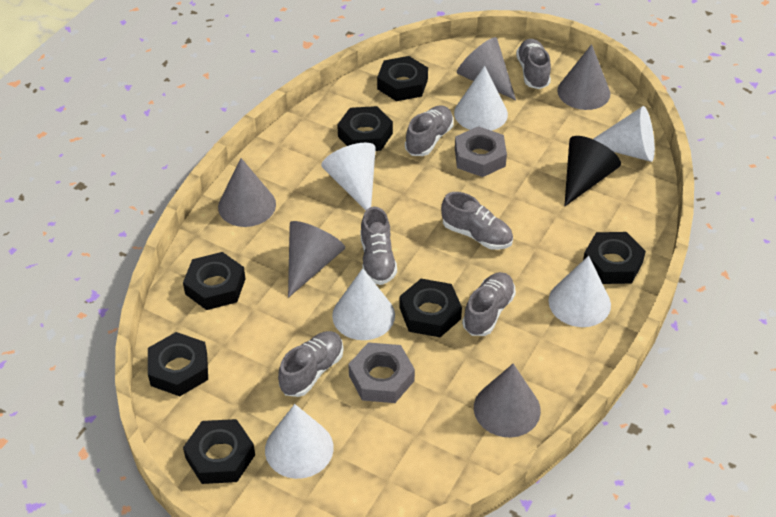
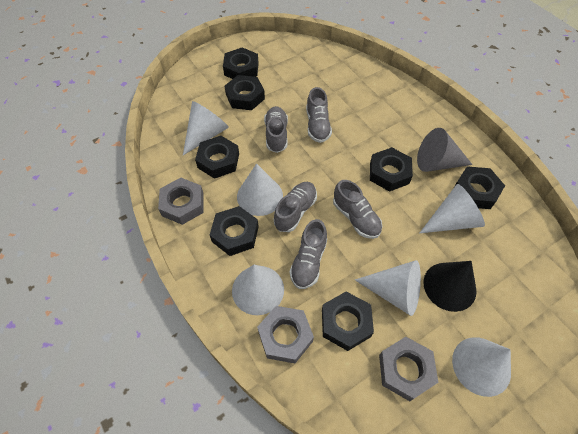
grey cone: [218,158,276,227] [288,221,345,298] [457,37,516,100] [474,364,541,438] [557,44,610,110] = 5 -> [417,128,473,172] = 1
grey nut: [348,342,415,403] [455,126,507,177] = 2 -> [158,178,204,225] [257,306,314,363] [379,337,438,401] = 3
grey shoe: [278,331,343,397] [360,207,397,285] [405,105,454,156] [441,192,513,250] [462,272,516,336] [516,39,551,89] = 6 -> [264,106,288,153] [274,182,317,232] [290,219,327,289] [306,87,332,143] [333,180,382,239] = 5

